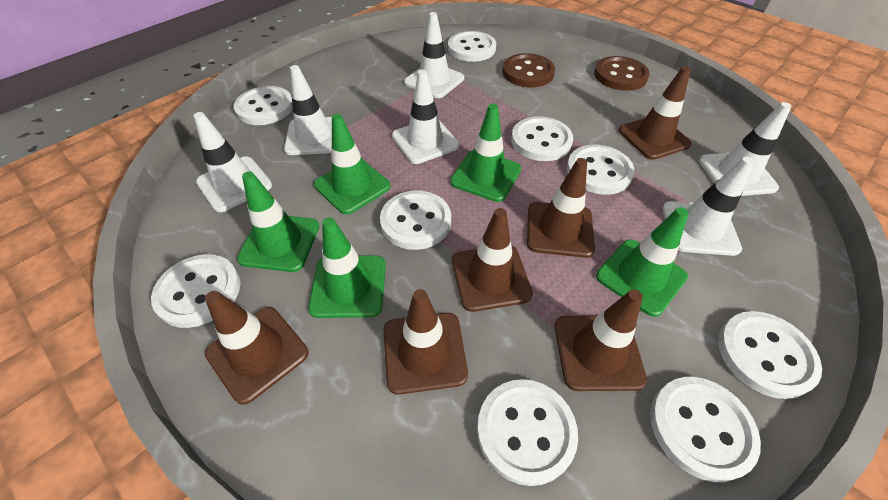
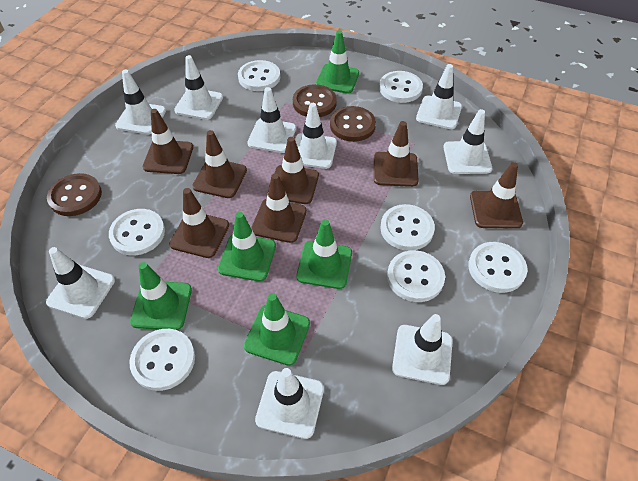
brown button: [503,53,555,87] [594,56,650,91] = 2 -> [47,173,102,216] [293,84,337,117] [330,106,376,142] = 3
brown traffic cone: [205,291,308,405] [383,289,468,395] [452,208,533,312] [527,158,595,258] [555,289,647,391] [619,66,692,160] = 6 -> [143,109,193,174] [169,188,229,258] [192,130,247,198] [251,174,307,243] [268,137,319,204] [374,121,419,187] [470,162,523,228] = 7
white button: [151,254,240,328] [234,86,293,125] [380,190,451,250] [448,31,496,62] [477,379,578,486] [511,116,573,161] [567,145,635,195] [650,377,761,482] [718,311,822,399] = 9 -> [109,209,165,256] [129,329,195,391] [238,60,280,91] [379,71,423,103] [380,204,435,251] [387,250,445,302] [468,242,527,293] = 7
white traffic cone: [193,112,272,212] [284,65,332,155] [392,70,459,164] [404,12,464,98] [662,157,754,256] [699,102,792,196] = 6 -> [46,247,115,319] [115,70,166,134] [174,55,223,120] [247,87,296,153] [255,368,324,439] [295,103,337,169] [392,314,453,385] [416,64,462,129] [443,109,492,174] = 9

